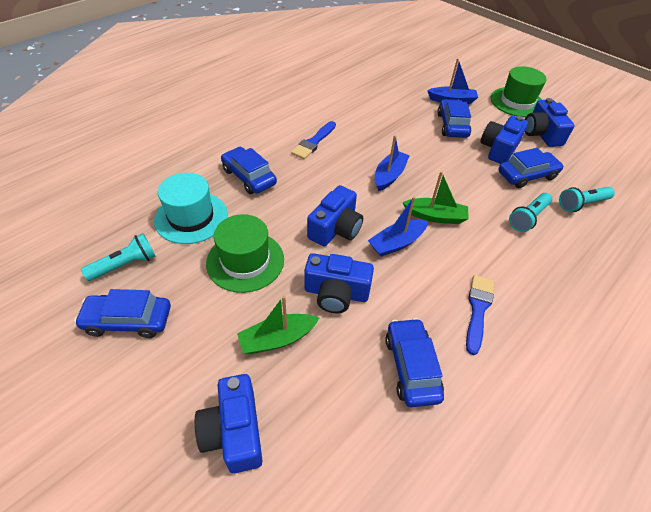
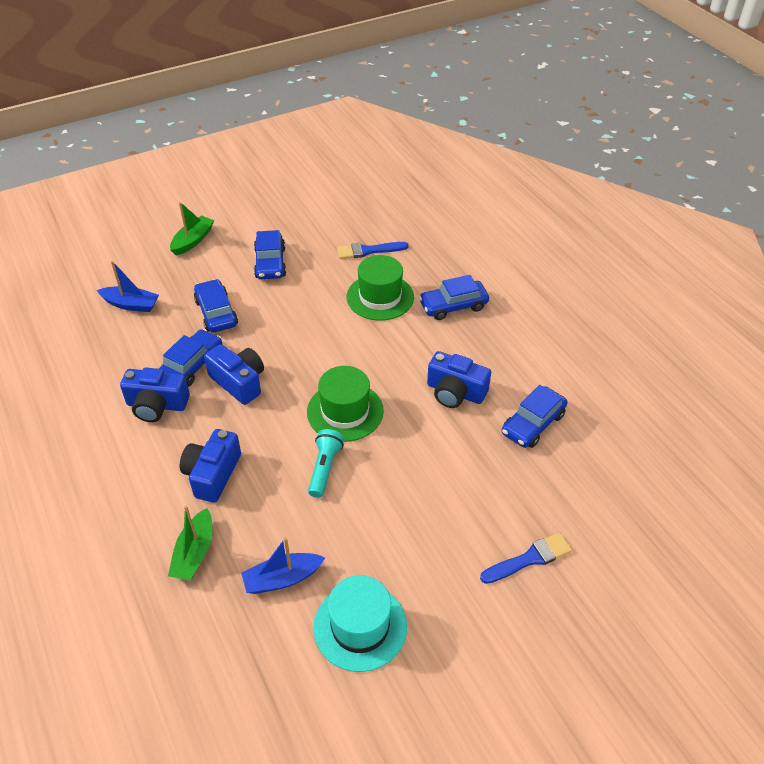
blue boat: [368,197,428,257] [375,135,410,191] [427,58,478,104] = 3 -> [97,261,159,312] [241,537,325,594] = 2
blue camera: [195,374,263,473] [304,253,374,313] [307,185,363,246] [480,116,528,164] [525,98,575,147] = 5 -> [120,368,190,422] [180,429,241,503] [204,344,264,405] [427,351,491,408] = 4
turquoise flashlight: [81,233,155,281] [509,193,552,232] [559,187,615,212] = 3 -> [308,429,344,498] = 1

